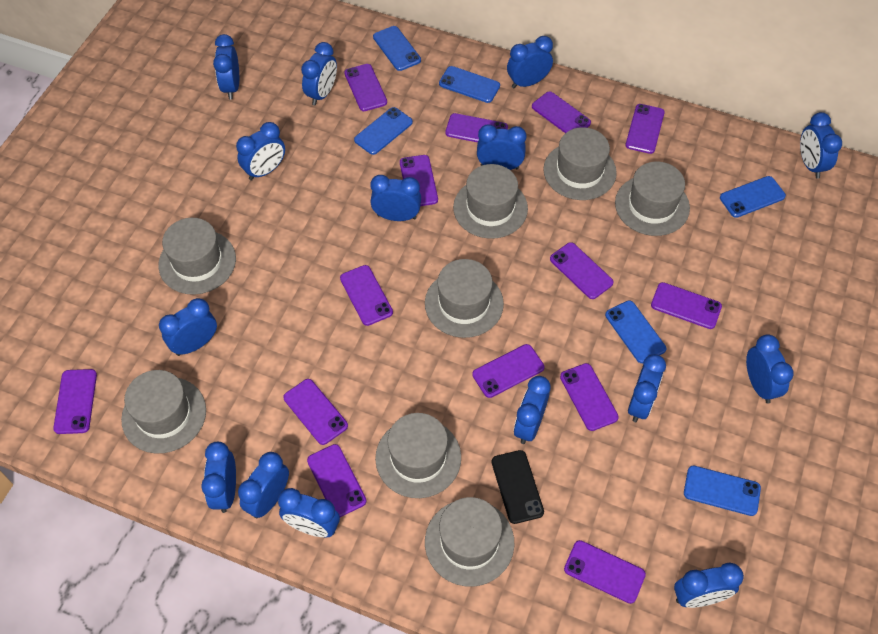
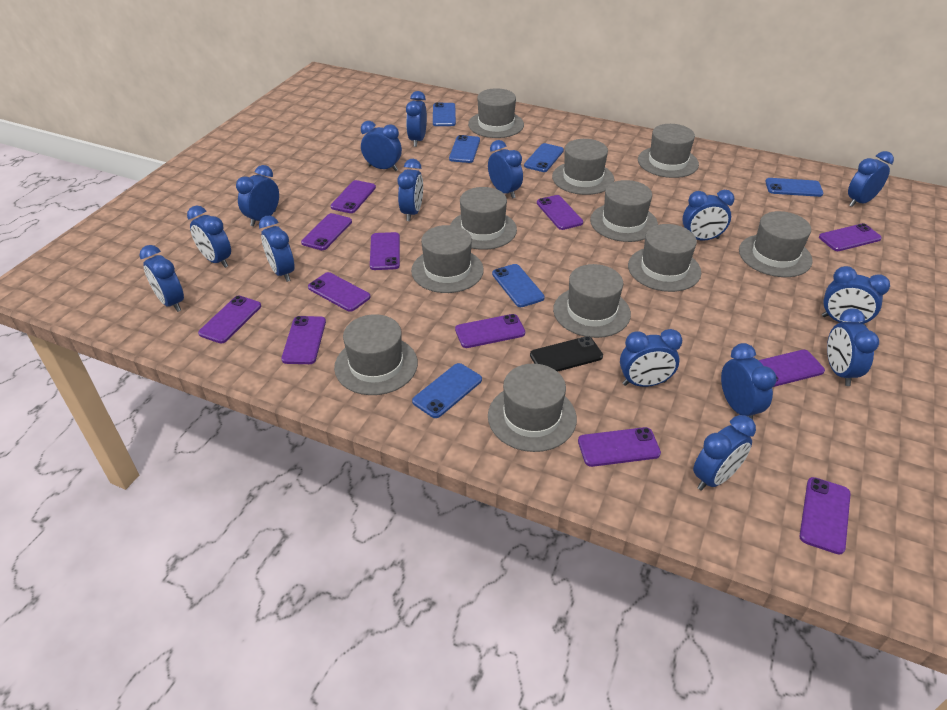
grey hat: [121,370,206,453] [158,218,236,295] [375,413,461,498] [425,259,504,338] [425,497,514,587] [453,164,528,239] [543,127,617,200] [615,162,690,236] = 8 -> [334,314,418,395] [411,225,484,293] [450,187,517,250] [468,88,524,138] [488,364,577,452] [552,139,614,195] [553,264,631,338] [590,180,658,242] [628,224,701,292] [638,124,699,178] [739,211,813,277] = 11
purple phone: [53,369,97,434] [283,379,348,445] [307,444,366,517] [340,265,393,326] [344,64,387,111] [400,155,438,206] [445,113,508,142] [472,344,544,398] [532,91,591,133] [550,242,614,299] [560,363,619,431] [564,540,646,604] [625,104,665,154] [651,282,722,329] = 14 -> [198,296,261,343] [281,316,326,364] [301,213,352,250] [308,272,370,312] [330,180,376,213] [370,232,400,270] [455,314,525,348] [537,195,583,230] [578,427,661,467] [759,350,825,387] [800,477,851,555] [819,223,882,251] = 12

